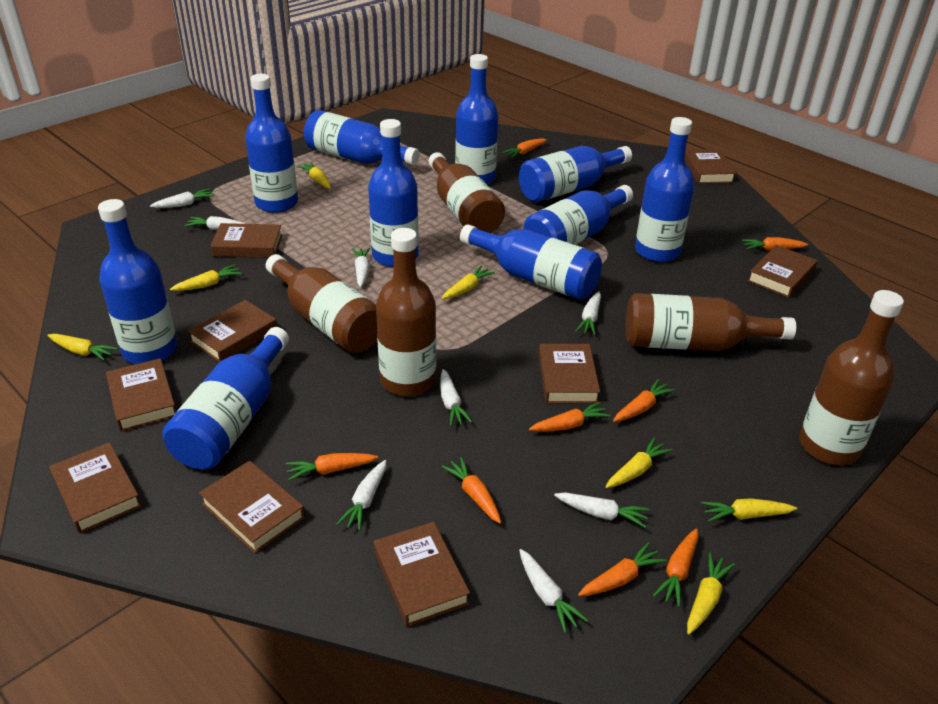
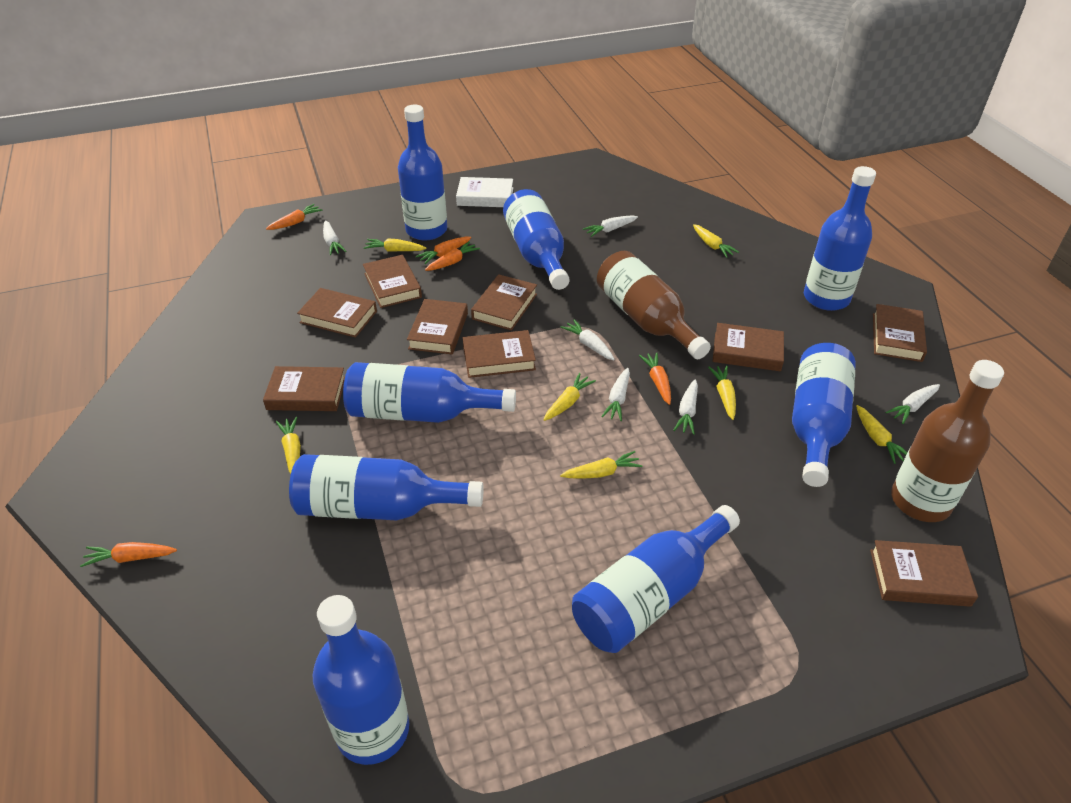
blue bottle: [98,199,177,364] [162,327,289,469] [245,74,298,213] [304,110,420,165] [368,119,419,267] [455,54,498,185] [460,224,602,300] [519,146,632,202] [523,185,633,245] [635,117,695,262] = 10 -> [289,454,484,520] [312,595,409,765] [343,362,516,423] [398,105,447,241] [503,189,570,290] [572,505,740,653] [792,343,856,487] [804,166,876,311] = 8
brown bottle: [266,254,377,353] [376,228,436,396] [429,152,505,233] [625,293,796,351] [799,290,904,465] = 5 -> [597,251,711,359] [891,360,1004,522] = 2
orange carrot: [286,453,378,481] [441,457,501,524] [502,138,547,158] [529,402,611,432] [578,542,666,596] [613,379,675,422] [653,529,698,607] [742,237,808,251] = 8 -> [80,542,177,567] [266,204,323,230] [416,237,471,264] [425,241,480,271] [639,352,671,405] = 5
white book: none = 0 -> [456,177,513,207] = 1
white carrot: [150,189,214,208] [185,216,246,230] [336,460,386,531] [352,248,370,287] [440,369,472,426] [519,549,588,633] [554,493,649,528] [576,291,601,335] = 8 -> [323,220,346,255] [561,320,615,360] [583,215,638,237] [601,368,630,421] [673,380,698,435] [885,384,940,424] = 6

